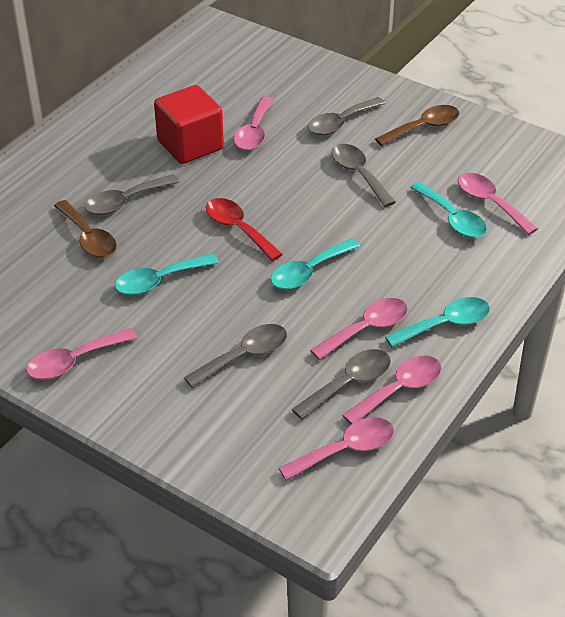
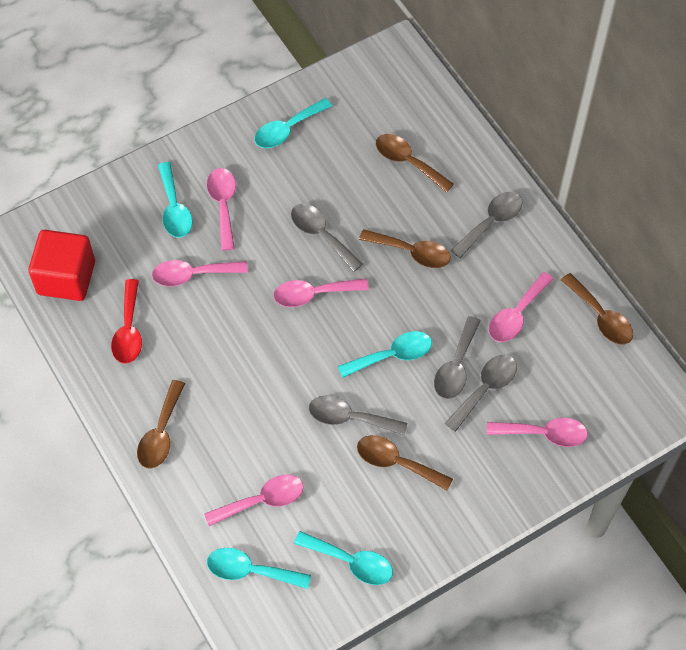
brown spoon: [54,200,117,258] [375,105,459,146] = 2 -> [137,380,185,468] [357,435,453,491] [359,229,451,268] [376,134,454,192] [561,273,633,344] = 5
turquoise spoon: [115,254,219,295] [271,239,360,290] [385,297,490,348] [410,182,487,238] = 4 -> [158,162,193,238] [207,548,311,589] [254,98,332,148] [294,531,393,585] [338,331,432,378] = 5

